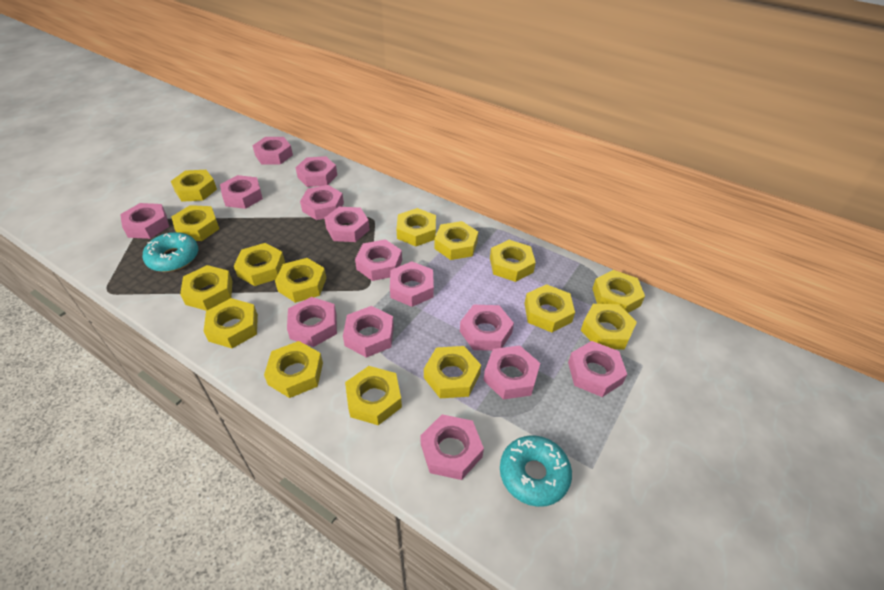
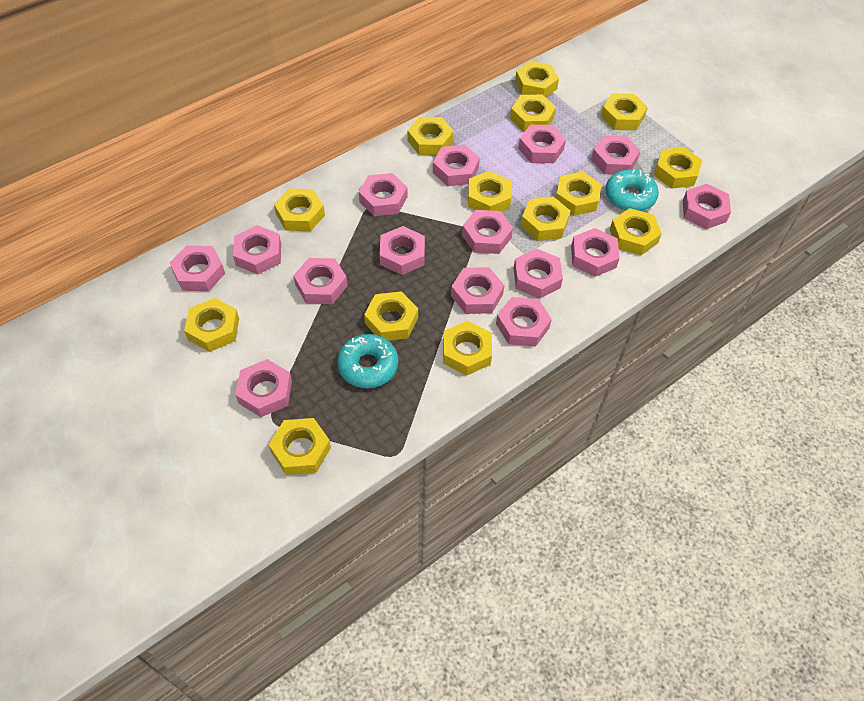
pink nut: [120,203,169,239] [220,175,263,209] [252,137,293,165] [287,297,337,347] [296,156,337,187] [300,185,344,220] [324,207,370,242] [343,306,394,358] [355,239,402,281] [390,261,434,307] [420,414,484,480] [460,305,514,351] [483,345,540,400] [568,341,627,397] = 14 -> [170,245,225,291] [233,225,281,274] [235,359,292,417] [293,258,347,304] [359,173,407,216] [380,226,425,275] [433,145,480,186] [451,267,504,314] [462,210,513,254] [496,297,552,346] [513,249,563,299] [518,125,566,163] [571,228,620,277] [591,135,640,175] [683,184,731,229] = 15
yellow nut: [171,170,217,202] [171,205,219,241] [180,265,233,311] [204,298,258,348] [234,243,285,286] [264,341,323,398] [275,258,326,303] [345,366,402,425] [396,208,436,246] [424,346,481,398] [434,221,478,260] [490,240,536,282] [524,284,575,332] [581,304,637,350] [592,270,645,313] = 15 -> [184,298,239,352] [269,418,331,475] [274,189,325,231] [364,291,418,341] [408,117,454,155] [443,320,492,376] [468,171,511,211] [510,95,556,132] [515,61,559,97] [521,196,571,241] [556,171,602,216] [601,93,648,130] [610,208,662,255] [654,147,702,189] = 14

